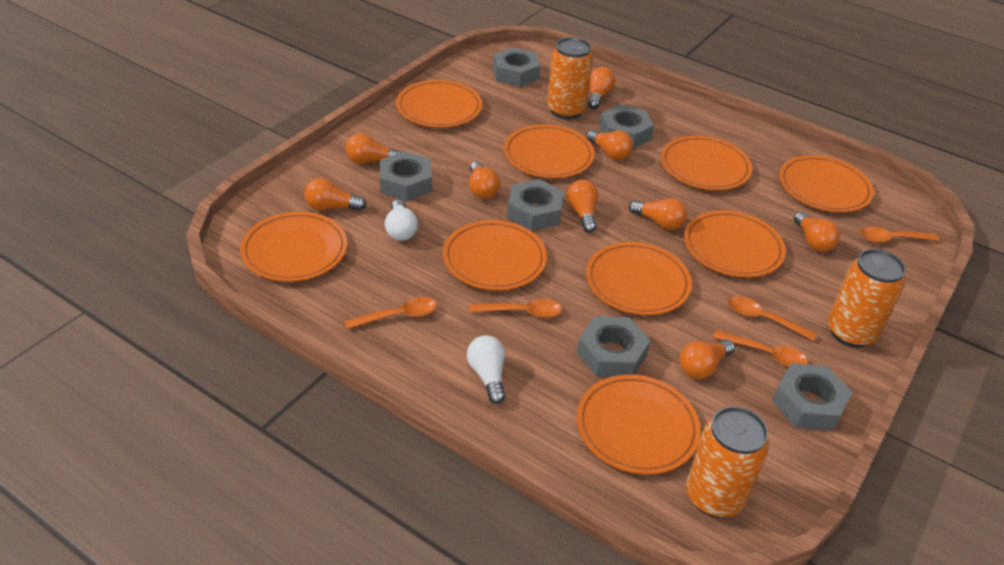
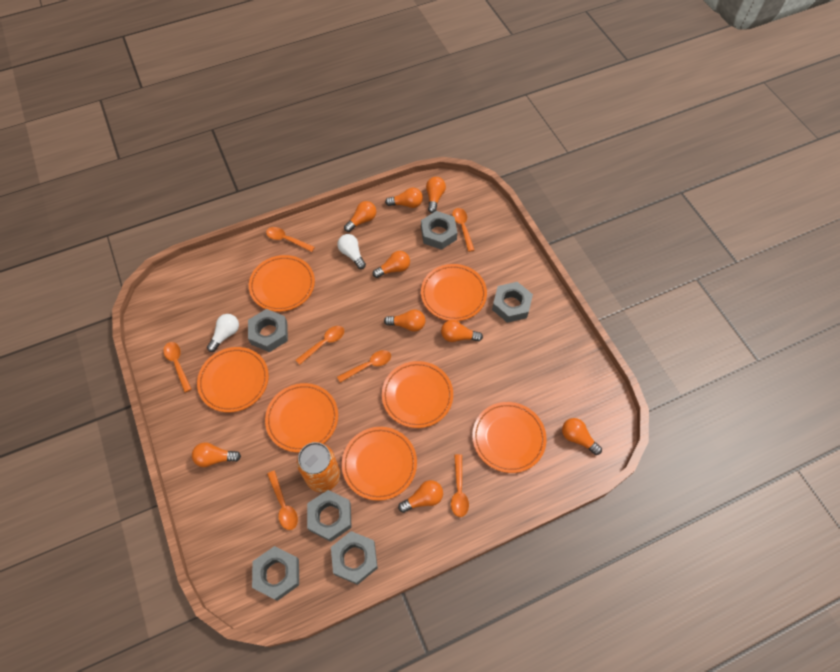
orange can: [547,37,593,119] [686,406,769,518] [828,249,906,348] = 3 -> [297,442,340,492] = 1
orange plate: [240,212,347,282] [396,80,482,128] [443,220,547,291] [504,124,595,178] [576,374,701,475] [586,242,692,315] [661,136,752,190] [684,210,786,278] [779,155,874,213] = 9 -> [197,347,269,412] [249,255,315,312] [265,383,338,452] [342,427,417,501] [382,361,453,428] [421,264,487,321] [472,402,547,473] = 7
orange spoon: [344,297,437,329] [470,299,562,318] [713,330,808,367] [728,296,816,341] [860,227,940,243] = 5 -> [163,342,191,392] [266,227,315,252] [267,471,298,530] [296,326,344,365] [337,350,391,383] [451,454,469,517] [452,208,474,252] = 7

